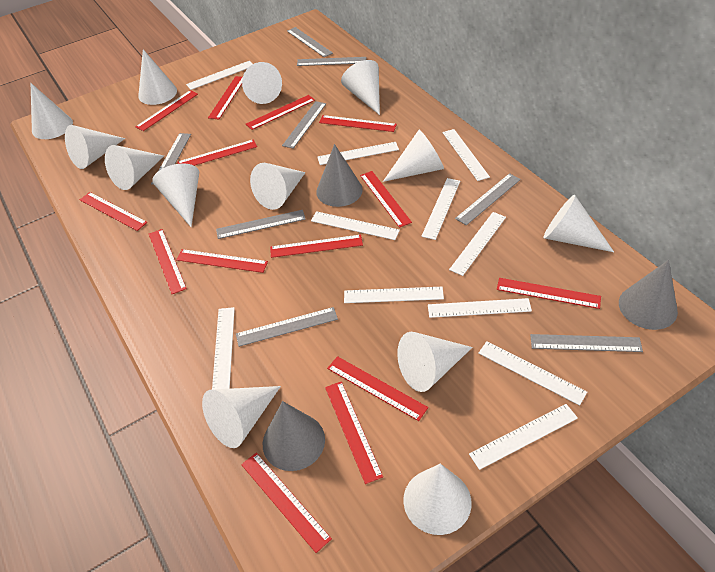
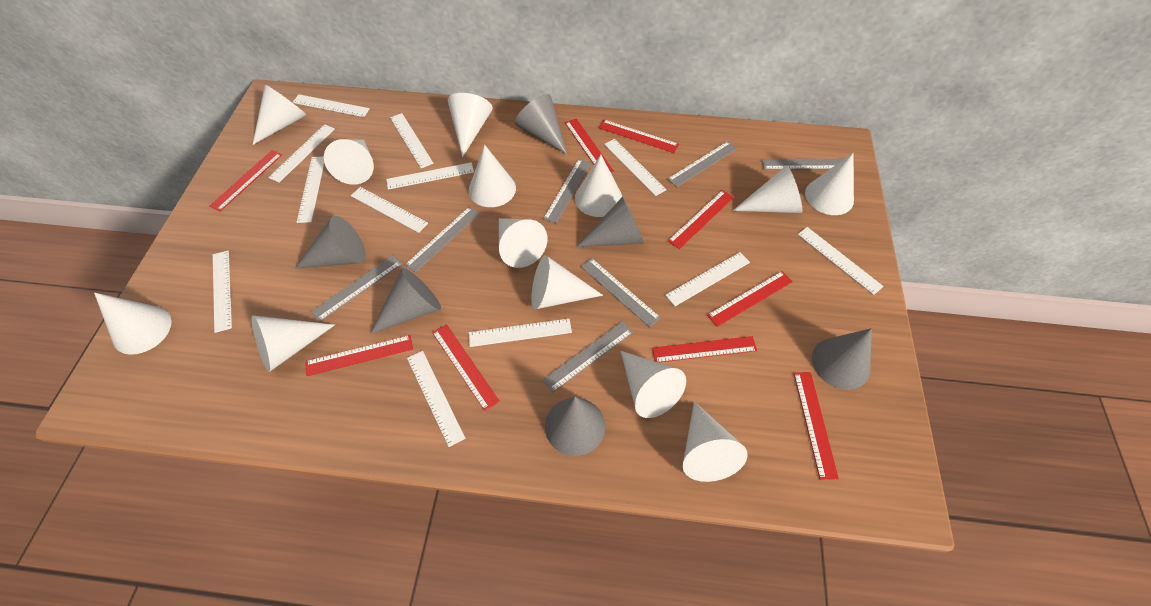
grey cone: [263,401,325,471] [316,144,363,207] [619,260,678,330] = 3 -> [295,216,366,269] [370,268,441,334] [515,94,567,155] [545,397,605,456] [576,197,644,247] [812,328,872,390] = 6
grey ruler: [151,133,191,185] [216,210,305,239] [236,307,338,347] [282,101,326,149] [287,27,333,57] [297,57,366,66] [455,173,521,225] [530,334,643,352] = 8 -> [311,255,402,322] [405,207,480,273] [542,321,633,392] [543,159,591,223] [581,258,661,327] [667,141,737,187] [762,159,843,170] = 7
red ruler: [80,192,147,231] [135,90,198,131] [149,229,187,294] [176,249,268,273] [177,139,257,166] [208,76,243,120] [241,453,332,553] [246,95,315,130] [270,235,363,258] [319,115,397,132] [325,381,383,484] [327,356,428,421] [360,171,412,228] [497,278,601,309] = 14 -> [209,150,282,212] [305,335,413,376] [432,324,500,411] [565,119,614,173] [598,120,679,153] [652,336,757,363] [668,190,734,249] [707,271,793,327] [794,372,839,480] = 9
white ruler: [186,61,252,90] [212,307,235,390] [311,211,400,240] [317,142,399,165] [344,287,444,303] [421,178,460,240] [428,298,532,318] [442,129,490,181] [449,212,506,276] [469,404,578,470] [478,341,587,405] = 11 -> [213,251,232,333] [268,124,335,183] [292,94,370,117] [297,156,324,223] [351,187,428,233] [386,162,474,190] [390,113,434,168] [407,351,465,447] [469,319,572,347] [604,139,666,196] [665,252,750,306] [797,227,884,295] = 12

